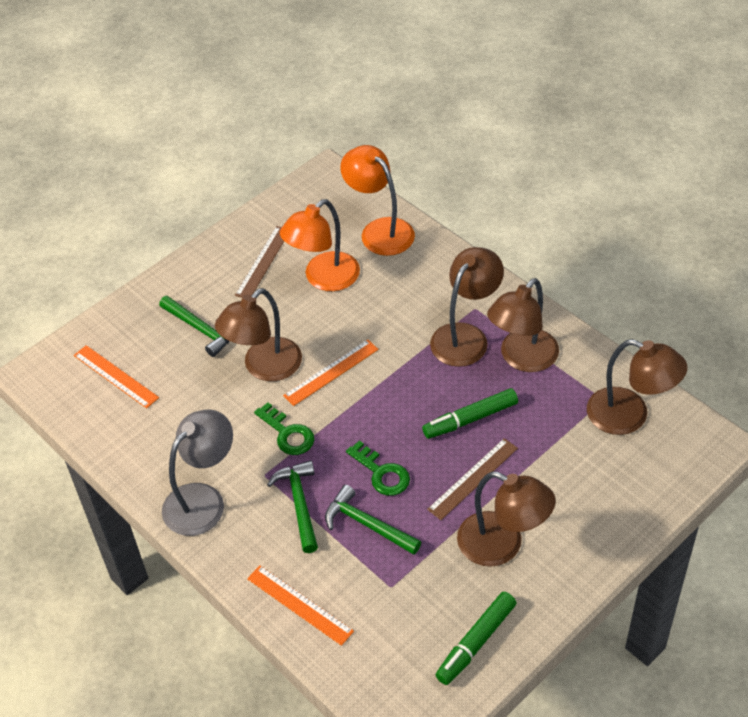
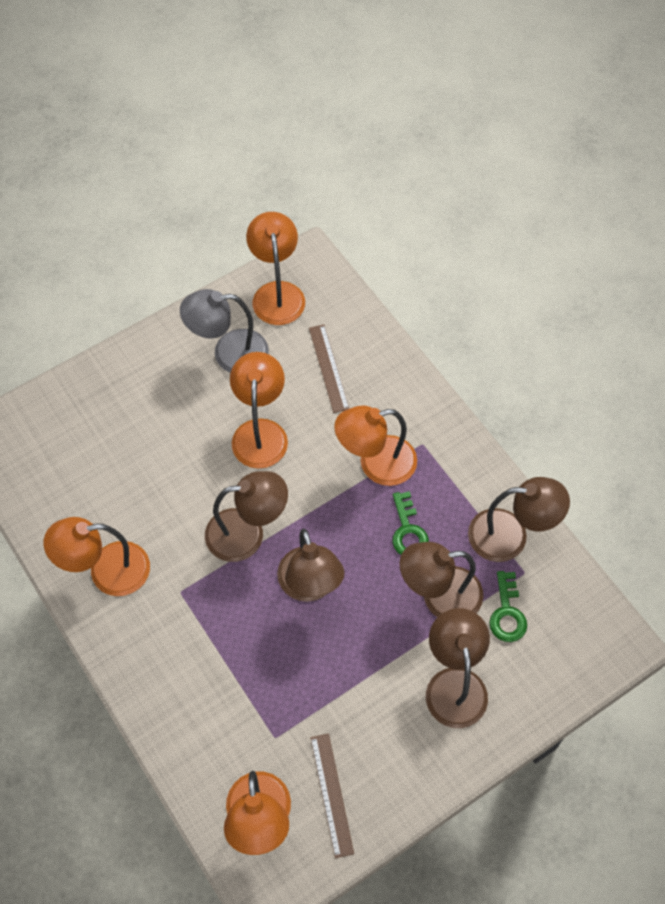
green hammer: [159,296,230,357] [267,460,318,553] [325,485,421,555] = 3 -> none = 0
green marker: [422,388,518,439] [436,592,517,685] = 2 -> none = 0
orange lamp: [280,199,360,291] [340,145,415,256] = 2 -> [44,517,150,596] [224,771,291,855] [230,352,288,469] [246,212,305,325] [334,406,417,486] = 5
orange ruler: [74,345,159,408] [247,565,354,646] [283,340,379,406] = 3 -> none = 0

